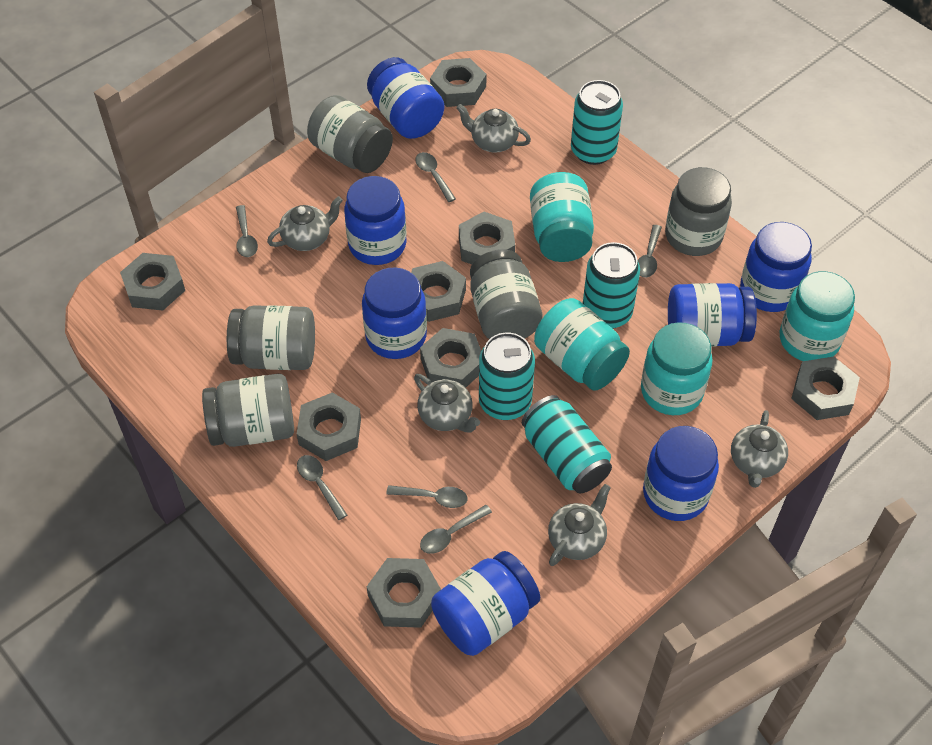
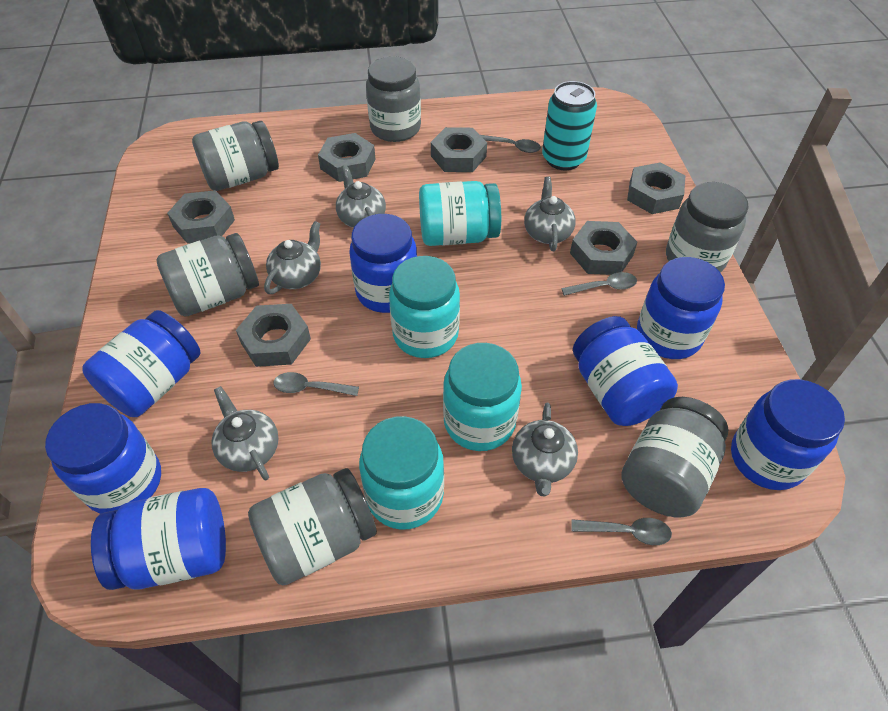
grey jar: [202,374,294,447] [227,305,315,370] [307,95,393,173] [470,249,542,339] [665,167,732,256] = 5 -> [156,233,259,317] [192,121,279,191] [248,468,377,585] [366,56,421,142] [621,397,728,517] [666,182,749,273] = 6
grey nut: [120,253,185,311] [297,392,361,461] [367,558,441,628] [411,261,466,322] [420,328,481,388] [430,58,487,107] [459,212,515,264] [791,357,860,420] = 8 -> [167,190,235,244] [236,304,311,367] [318,133,375,182] [431,127,487,172] [570,221,637,275] [627,162,685,214] = 6
grey spoon: [236,205,258,257] [297,455,347,520] [386,485,468,508] [415,152,456,202] [420,505,492,554] [637,225,662,277] = 6 -> [273,372,359,396] [480,135,541,153] [561,272,637,296] [571,518,672,545] = 4
turquoise can: [479,333,535,420] [522,395,612,494] [571,80,623,165] [583,242,640,329] = 4 -> [542,81,597,170] = 1

